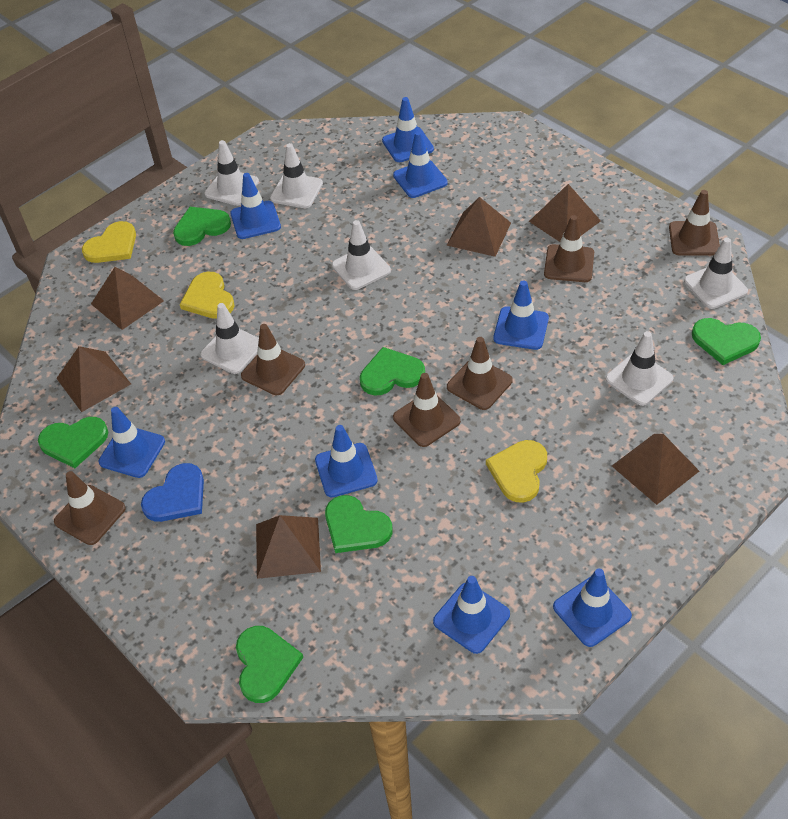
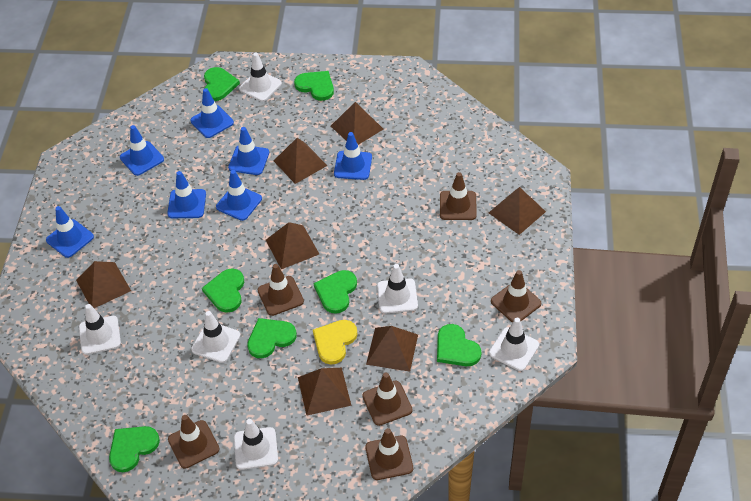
blue heart: [141,463,204,522] = 1 -> none = 0
blue traffic cone: [99,407,165,478] [230,173,281,239] [315,425,378,497] [382,97,434,162] [393,131,448,198] [433,576,510,654] [493,280,549,350] [553,569,632,647] = 8 -> [46,206,94,258] [120,125,164,176] [167,171,206,218] [190,88,234,138] [216,170,262,221] [228,127,269,175] [334,132,372,180] = 7
brown pyramid: [56,346,131,412] [91,267,164,330] [256,515,321,579] [447,197,511,257] [529,184,601,242] [612,434,699,505] = 6 -> [76,261,131,308] [266,222,319,269] [274,138,328,184] [298,368,352,416] [331,102,383,145] [366,326,418,372] [489,187,546,235] = 7
green heart: [38,417,108,468] [173,207,231,246] [236,626,303,703] [325,495,393,553] [360,347,425,395] [692,318,761,365] = 6 -> [109,426,160,472] [202,269,244,313] [204,67,240,101] [247,318,297,358] [294,71,334,101] [314,270,357,314] [437,324,481,366] = 7
yellow heart: [82,221,136,263] [180,272,235,319] [486,440,547,503] = 3 -> [313,320,358,364] = 1

